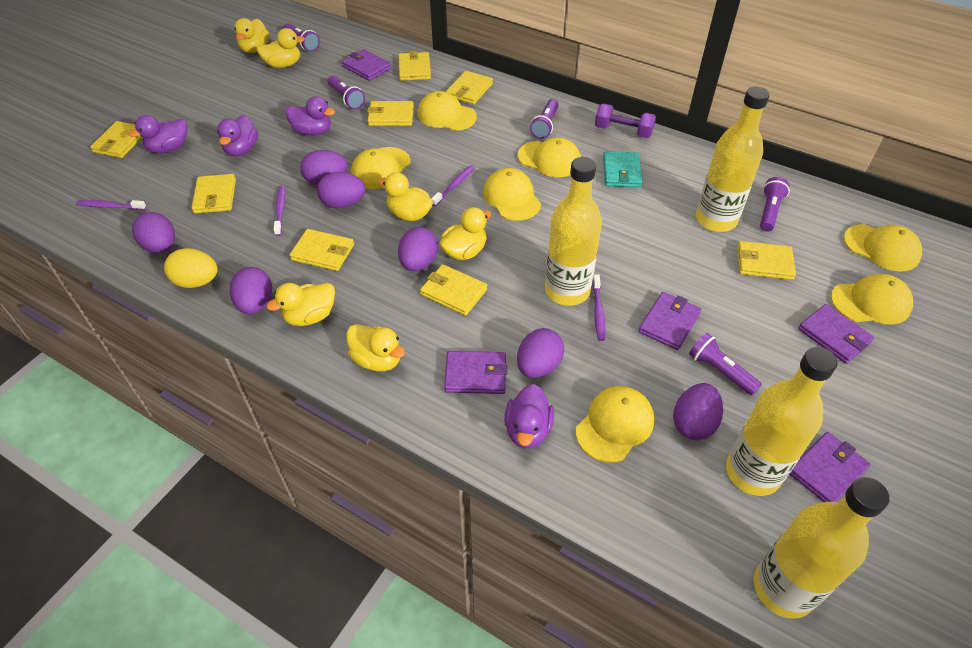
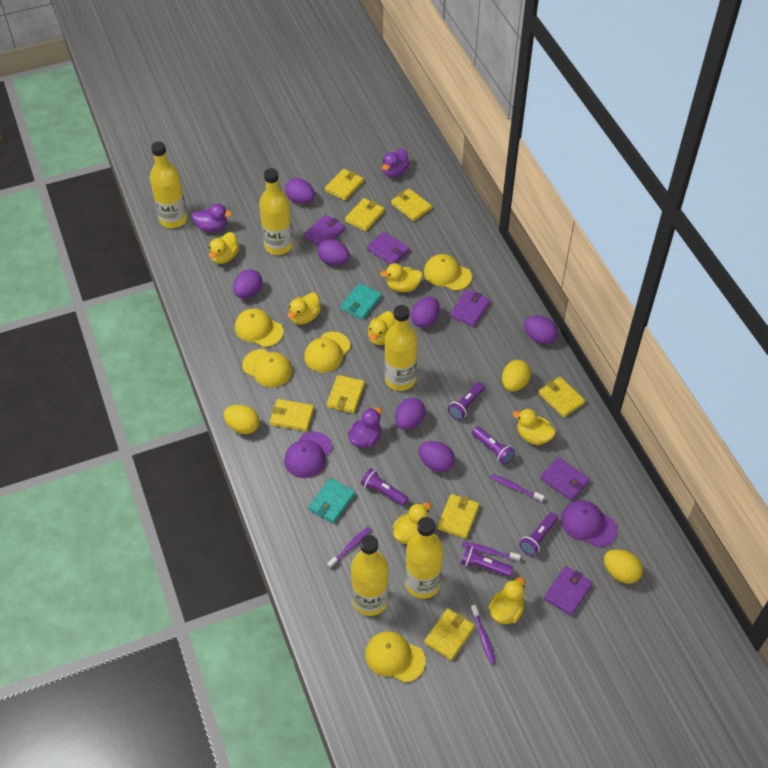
purple cap: none = 0 -> [284,431,332,478] [561,500,617,547] = 2
purple duck: [129,115,187,153] [217,115,258,156] [286,96,335,136] [504,384,554,449] = 4 -> [192,204,232,232] [348,407,382,448] [382,149,410,178] = 3
purple dumbbell: [595,104,656,138] = 1 -> none = 0
turquoise wallet: [603,151,642,188] = 1 -> [308,478,355,524] [340,283,382,320] = 2
yellow bottle: [545,157,602,306] [696,87,770,232] [726,347,838,496] [754,477,889,619] = 4 -> [150,142,187,228] [259,168,293,255] [351,535,389,616] [384,305,418,391] [405,517,443,599] = 5
yellow cap: [351,147,411,189] [417,91,477,131] [483,168,541,221] [518,137,581,177] [576,386,654,462] [831,274,913,325] [844,224,922,272] = 7 -> [235,308,284,347] [242,349,292,387] [304,332,350,372] [365,631,425,683] [424,254,472,291] = 5
yellow duck: [234,18,269,53] [256,28,305,68] [267,283,335,326] [346,324,405,371] [378,172,433,221] [439,207,492,260] = 6 -> [209,232,239,264] [287,293,321,324] [368,311,395,345] [380,263,423,292] [393,502,431,544] [488,577,525,624] [512,409,556,445] = 7
yellow egg: [164,248,218,288] = 1 -> [224,405,260,434] [502,360,531,391] [604,549,643,584] = 3

